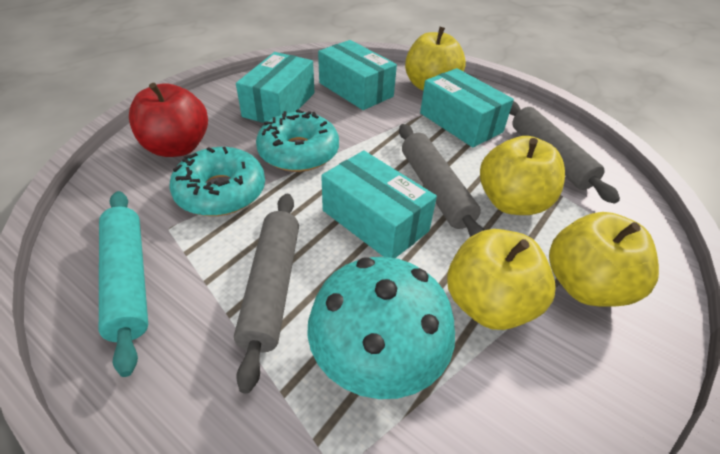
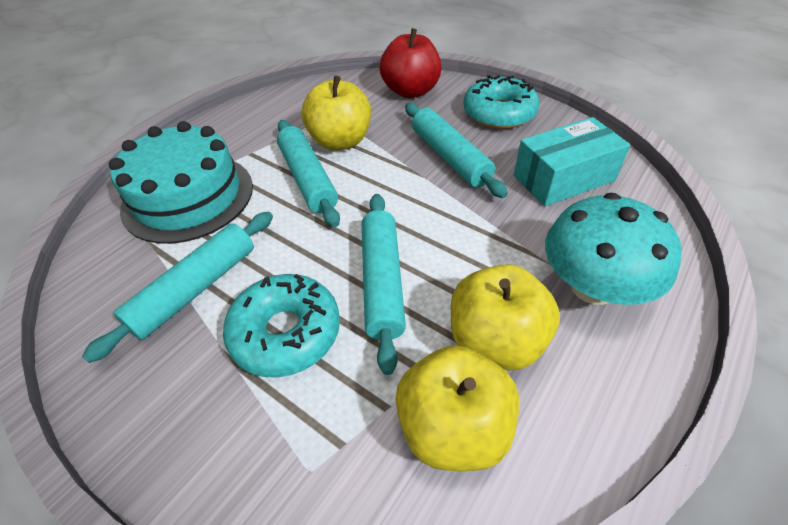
grey rolling pin: [234,194,299,394] [399,124,485,237] [509,101,620,204] = 3 -> none = 0
turquoise box: [236,52,314,123] [318,40,397,110] [321,151,437,258] [420,68,514,147] = 4 -> [514,117,631,206] = 1
turquoise cake: none = 0 -> [109,121,253,244] = 1
turquoise rolling pin: [99,191,148,377] = 1 -> [82,211,273,363] [277,120,340,227] [362,194,406,375] [405,103,508,198] = 4
yellow apple: [405,27,466,90] [447,229,556,330] [480,136,565,215] [549,212,659,307] = 4 -> [301,75,371,151] [395,345,519,471] [451,264,560,370] = 3

